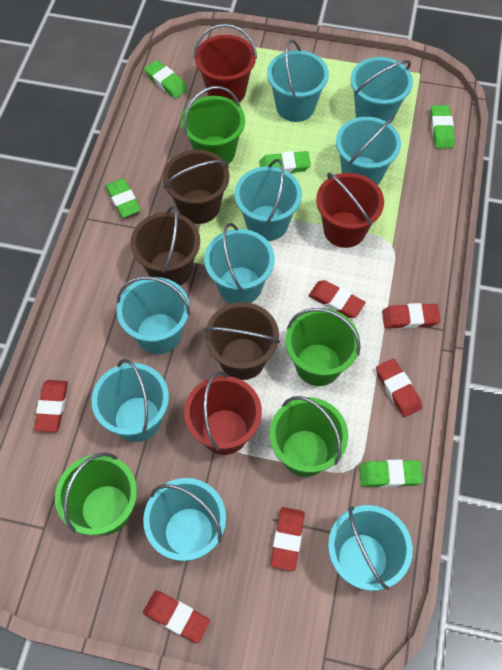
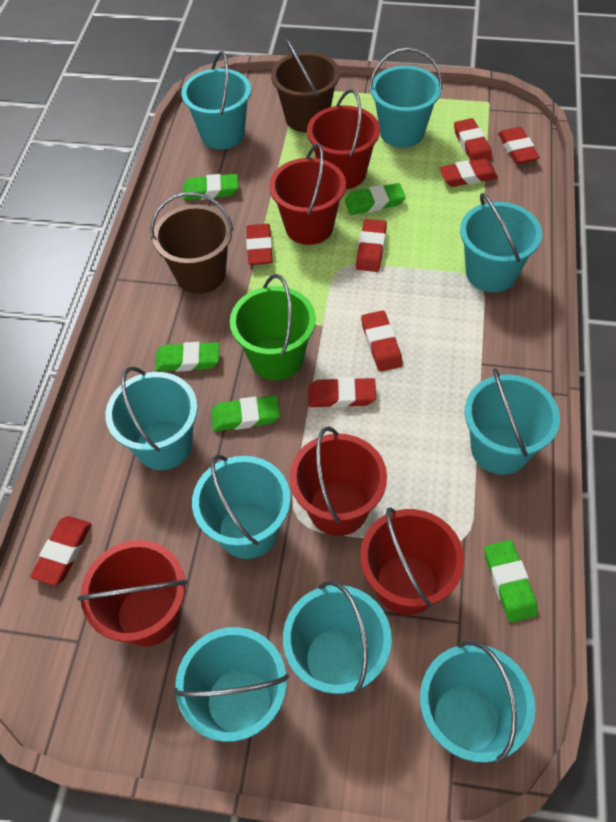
brown bucket: [130,206,200,286] [163,150,229,224] [204,302,280,380] = 3 -> [150,192,234,294] [271,39,340,132] = 2
green bucket: [55,452,137,535] [181,86,245,164] [270,396,348,477] [286,308,361,386] = 4 -> [230,274,316,380] = 1
red bucket: [184,371,262,455] [194,24,257,102] [316,172,384,248] = 3 -> [77,540,188,647] [269,143,346,245] [290,426,387,536] [307,89,380,189] [360,507,464,615] = 5
red eraser: [34,380,68,432] [143,590,210,643] [270,507,305,571] [309,280,366,318] [376,359,422,417] [382,303,441,329] = 6 -> [30,516,92,586] [246,224,273,265] [308,377,376,408] [356,219,387,272] [361,310,403,372] [439,159,498,187] [454,118,492,161] [498,127,540,164] = 8

